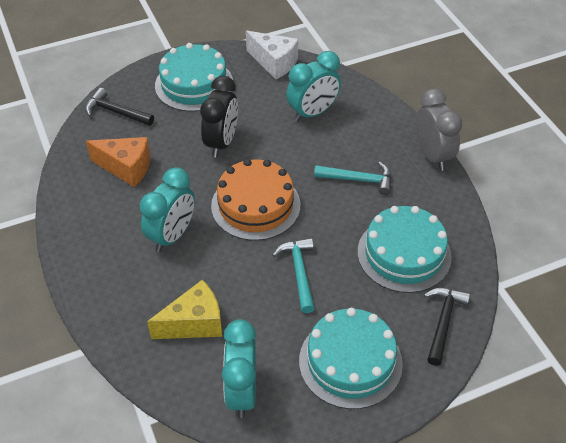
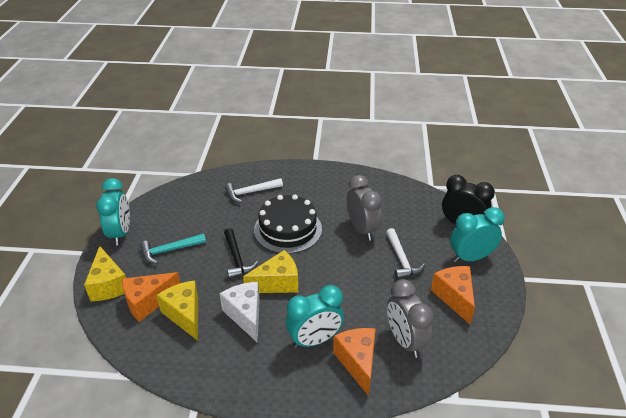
black cake: none = 0 -> [254,194,322,254] = 1
black hammer: [85,88,154,126] [424,288,470,366] = 2 -> [224,228,259,279] = 1
grey clock: [416,89,463,171] = 1 -> [347,175,382,240] [387,279,434,358] = 2
orange cake: [211,159,300,241] = 1 -> none = 0
orange cheese: [86,137,151,187] = 1 -> [122,272,180,322] [333,328,376,396] [431,266,475,324] = 3
turquoise cake: [155,43,233,112] [299,308,403,409] [358,206,452,293] = 3 -> none = 0
turquoise hammer: [273,238,315,313] [314,162,392,195] = 2 -> [140,233,206,264] = 1
white hammer: none = 0 -> [225,178,283,203] [386,228,425,279] = 2
yellow cheese: [147,280,222,339] = 1 -> [84,246,126,301] [156,280,198,341] [243,250,298,293] = 3

